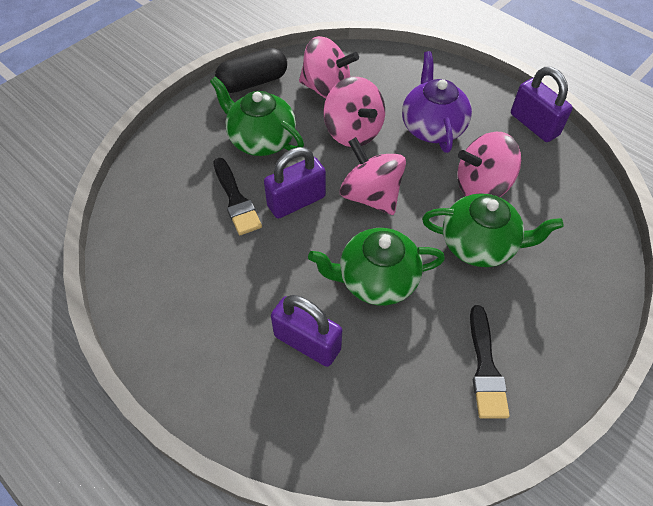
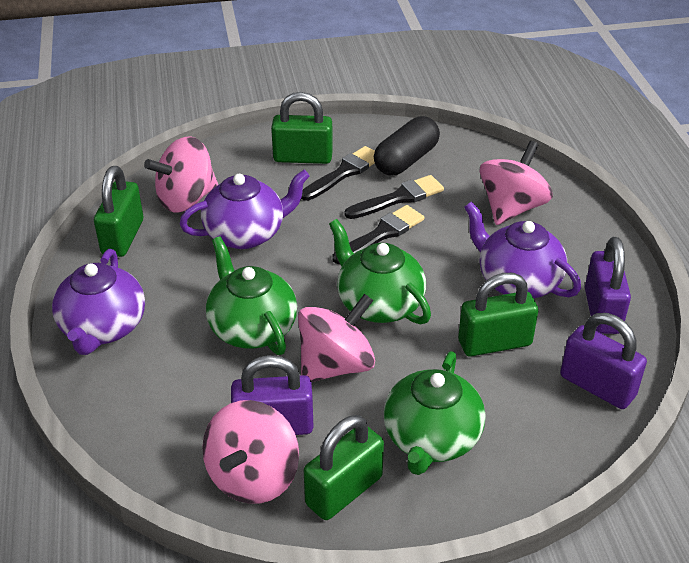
black brush: [213,158,262,235] [470,305,510,418] = 2 -> [301,146,375,201] [332,205,424,264] [344,175,444,219] = 3
green padlock: none = 0 -> [94,166,143,257] [271,92,333,164] [304,415,384,520] [458,273,538,356] = 4
purple teapot: [402,51,472,153] = 1 -> [52,249,145,355] [180,170,310,249] [464,201,581,298] = 3

